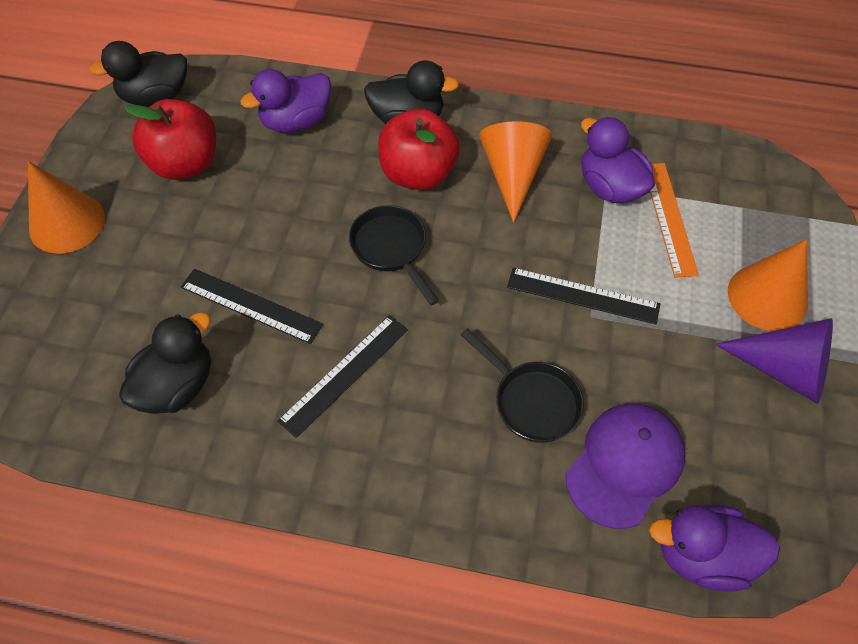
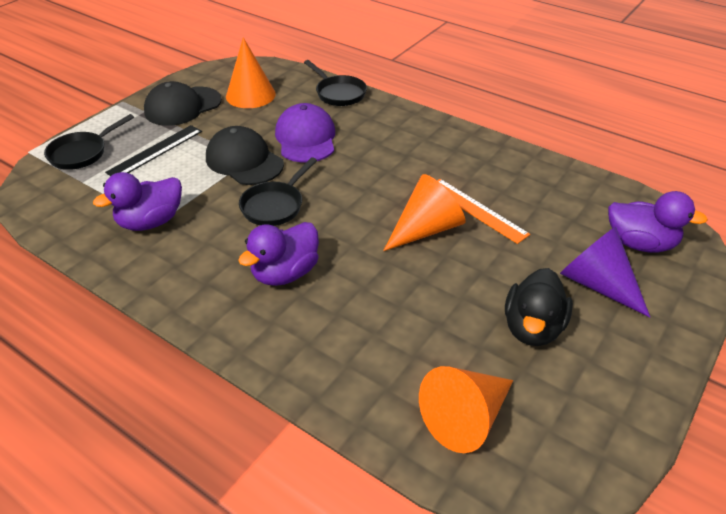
black cap: none = 0 -> [144,81,222,126] [206,126,284,185] = 2
black duck: [89,41,187,106] [119,312,211,414] [364,60,459,124] = 3 -> [505,268,573,346] = 1
black pan: [349,205,439,305] [461,328,584,443] = 2 -> [44,114,134,170] [239,157,317,226] [304,60,367,106] = 3
black ruler: [181,269,323,344] [277,315,408,438] [507,268,660,324] = 3 -> [105,125,202,176] = 1
red apple: [125,99,216,180] [378,108,460,190] = 2 -> none = 0

